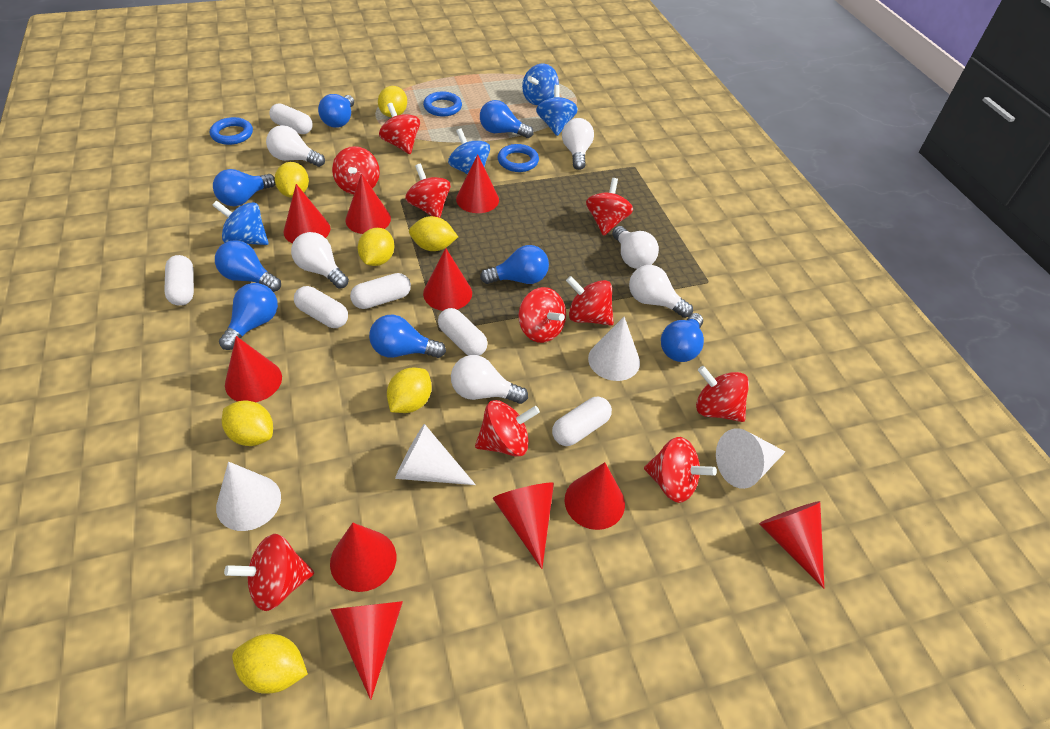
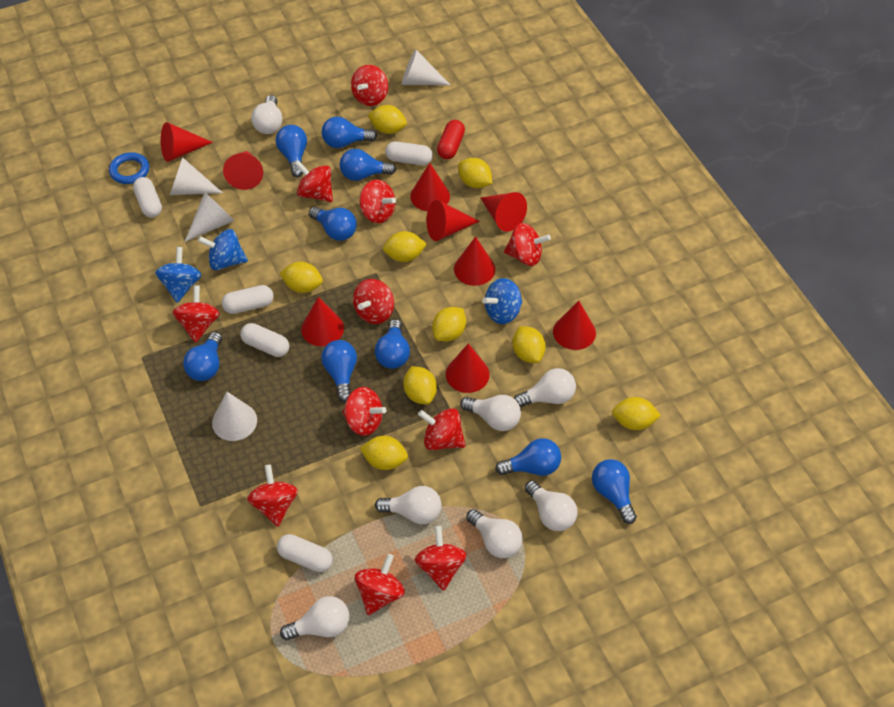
blue light bulb: [213,169,275,206] [215,240,281,292] [219,283,278,350] [318,94,354,128] [369,315,446,358] [480,100,534,138] [480,245,549,284] [661,313,704,362] = 8 -> [183,332,222,381] [276,125,307,177] [309,207,357,241] [321,340,357,402] [322,117,377,148] [340,149,396,181] [375,319,410,369] [495,438,561,476] [592,459,637,524] = 9
blue ring: [210,117,253,145] [423,91,462,117] [498,144,539,172] = 3 -> [109,152,149,184] = 1
blue spinning top: [212,200,269,245] [448,128,490,174] [522,64,559,105] [536,85,578,136] = 4 -> [155,247,201,303] [198,229,248,270] [482,278,522,324] = 3
red capsule: none = 0 -> [437,120,465,159] = 1
red cone: [225,336,282,402] [283,184,330,243] [330,523,396,592] [330,601,403,700] [345,173,391,234] [423,248,472,311] [456,154,499,213] [493,483,554,569] [565,462,625,530] [759,501,824,588] = 10 -> [161,122,213,162] [223,151,263,190] [301,297,344,346] [410,163,450,211] [427,200,480,241] [446,343,490,393] [454,236,495,286] [480,192,527,232] [553,301,596,350] = 9
red spinning top: [224,534,314,611] [332,146,380,194] [379,103,420,154] [405,164,451,218] [475,400,540,457] [519,287,566,343] [566,276,614,325] [586,178,633,236] [644,437,717,503] [696,366,749,422] = 10 -> [172,286,220,343] [247,465,298,527] [295,160,333,202] [342,387,386,436] [351,65,388,106] [353,279,394,324] [355,554,405,615] [359,180,396,223] [415,526,467,591] [418,408,466,450] [504,223,551,266] = 11
white capsule: [164,255,194,306] [269,103,313,134] [294,286,348,328] [350,273,411,309] [438,308,488,356] [552,397,612,446] = 6 -> [133,177,162,218] [222,285,274,314] [240,323,289,357] [277,534,333,572] [385,141,433,165] = 5
white light bulb: [266,125,325,167] [291,232,349,289] [451,355,528,404] [562,118,594,170] [612,226,659,269] [629,265,693,318] = 6 -> [251,95,283,134] [280,596,349,641] [375,486,442,524] [460,395,521,431] [466,509,523,558] [514,368,576,408] [524,480,578,531] = 7
yellow lemon: [222,401,273,446] [232,634,308,694] [275,162,309,198] [358,228,394,266] [378,86,407,117] [387,367,432,413] [409,216,458,251] = 7 -> [280,262,323,293] [360,436,408,470] [368,105,407,134] [383,231,427,262] [403,366,437,405] [432,307,466,341] [458,158,492,188] [512,326,546,363] [612,397,661,430] = 9

